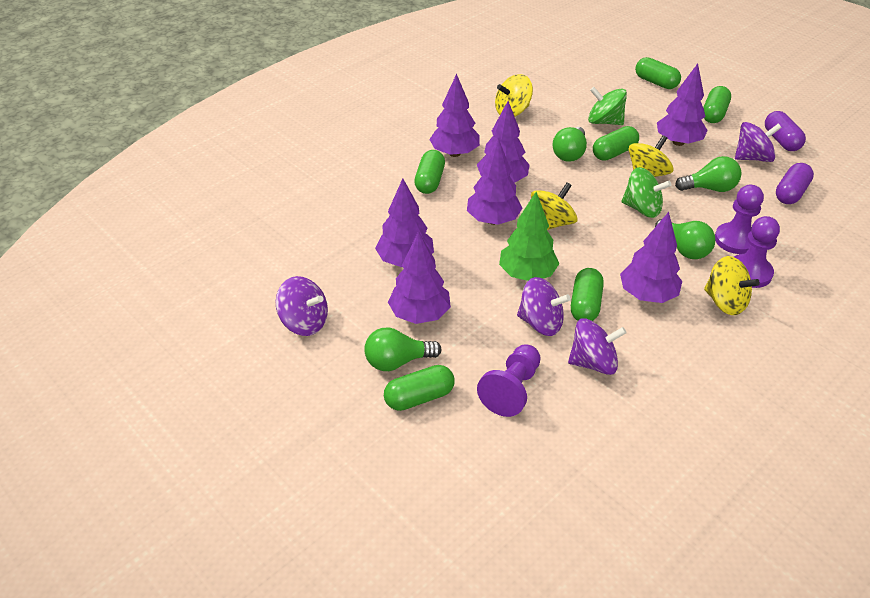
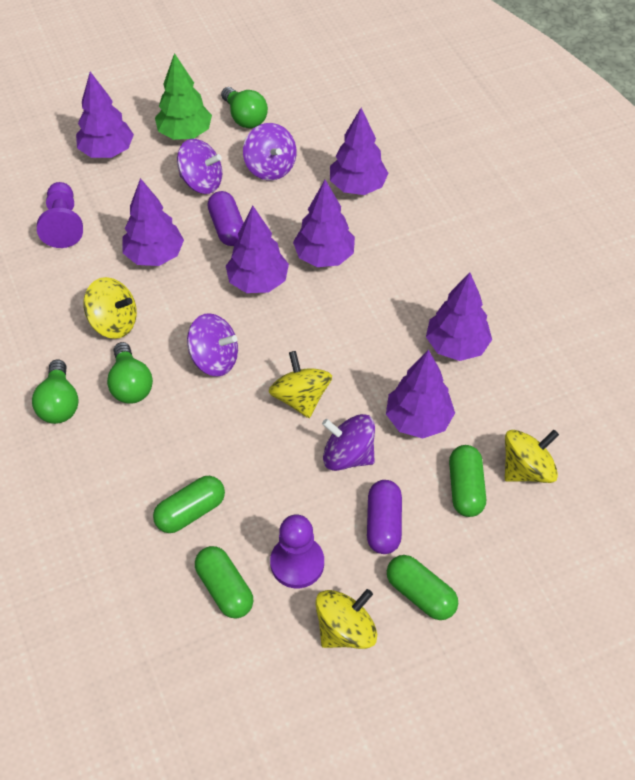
green capsule: [384,365,455,411] [414,150,445,194] [571,268,604,321] [593,126,639,161] [635,57,681,89] [703,86,731,123] = 6 -> [153,476,225,533] [195,546,253,618] [387,555,458,620] [449,445,486,517] = 4
green light bulb: [364,328,442,371] [552,127,587,162] [655,219,715,259] [675,156,741,192] = 4 -> [32,360,79,424] [107,342,153,404] [221,87,268,128] = 3
green spinning top: [588,87,627,125] [622,167,671,218] = 2 -> none = 0
purple pawn: [477,344,541,417] [715,185,764,254] [734,216,780,288] = 3 -> [37,182,83,248] [270,515,324,588] = 2

